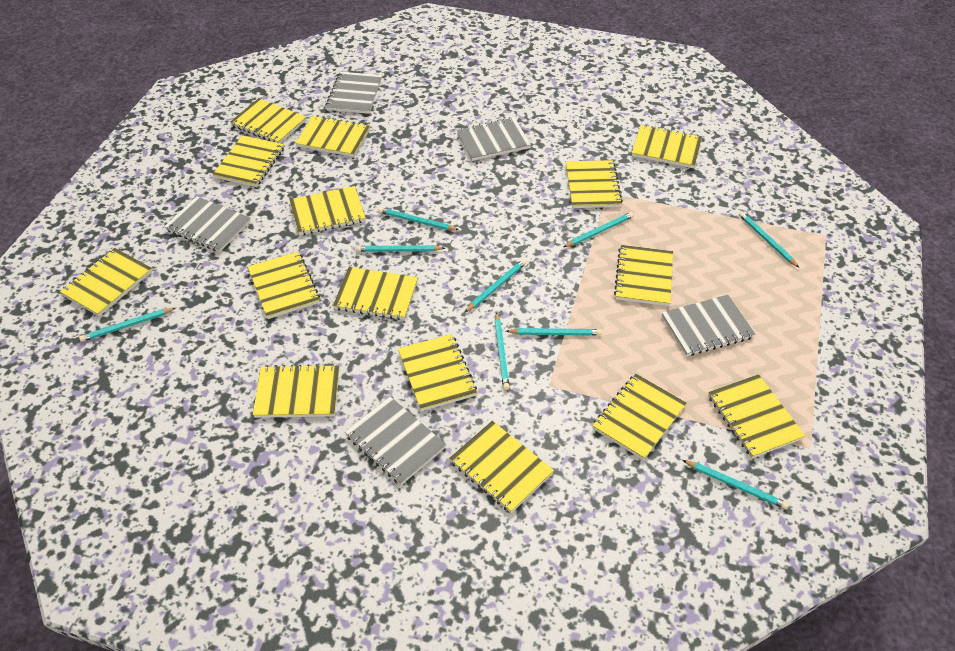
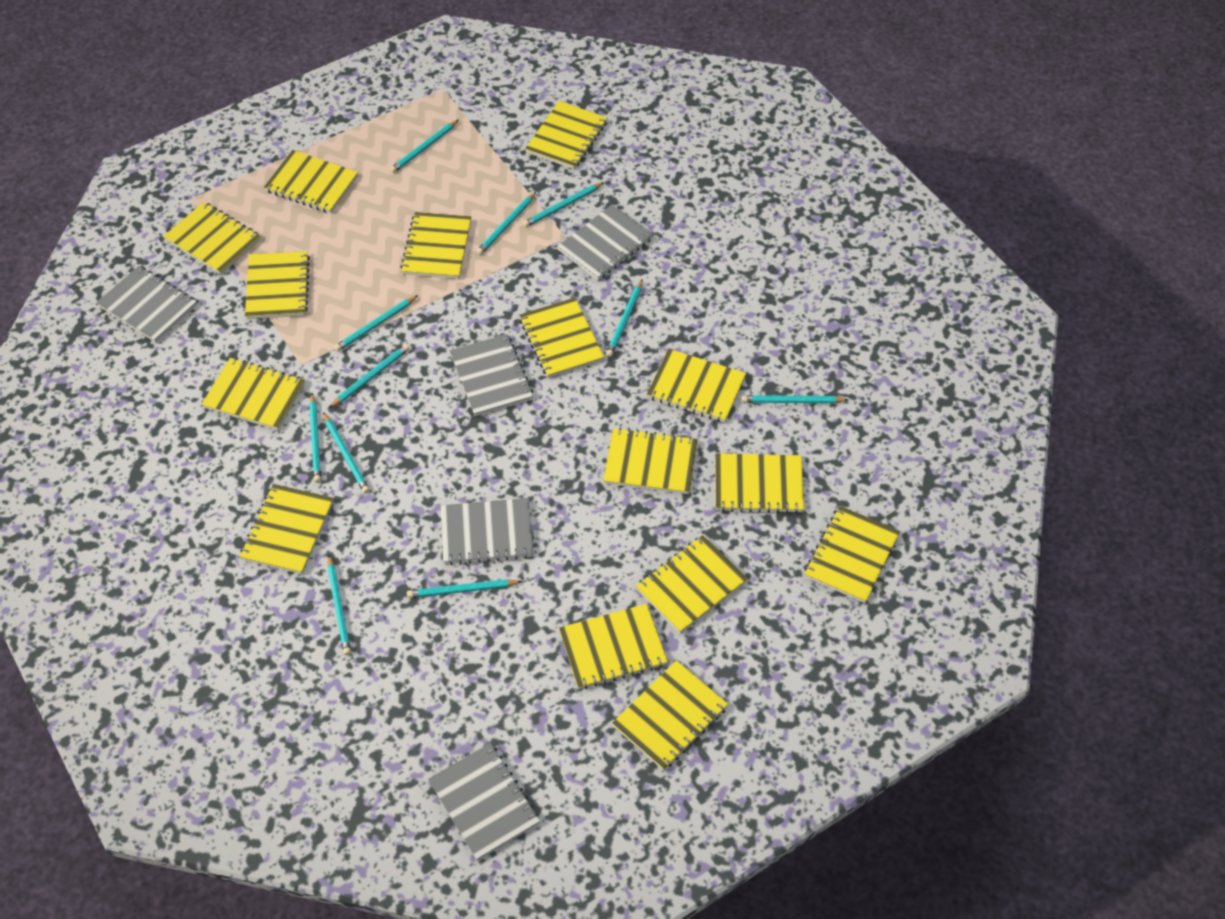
turquoise pencil: [79,308,175,342] [356,245,445,252] [379,207,459,230] [464,259,526,313] [495,312,510,390] [506,328,602,336] [563,212,634,247] [683,460,789,509] [739,212,799,268] = 9 -> [309,393,321,483] [323,412,370,493] [328,555,351,655] [329,344,410,408] [334,295,418,352] [390,119,459,173] [407,579,522,598] [476,192,536,255] [523,182,604,227] [606,280,642,357] [742,395,848,403] = 11

